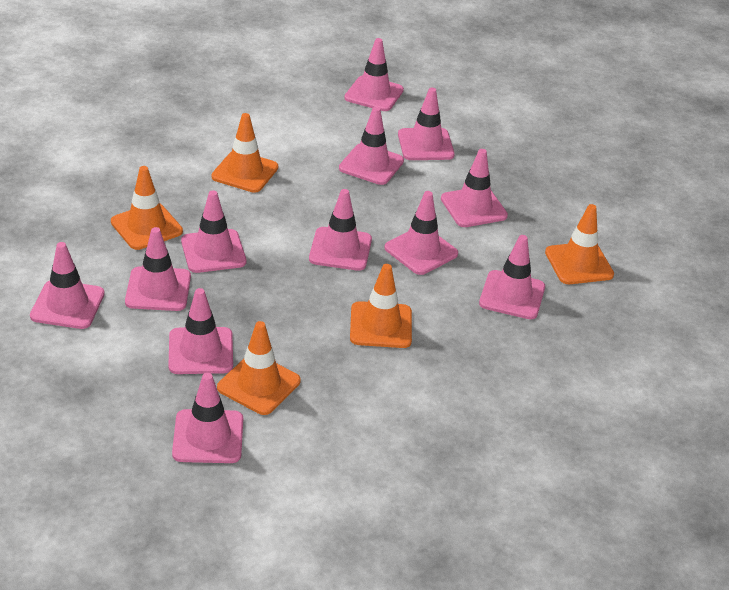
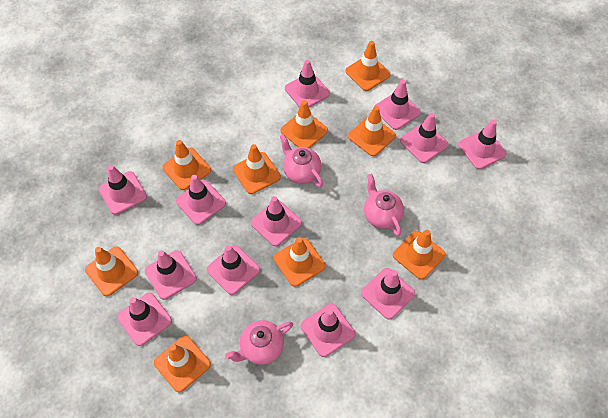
orange traffic cone: [111,166,183,250] [211,113,278,193] [217,321,301,415] [350,264,412,348] [545,204,614,284] = 5 -> [85,247,138,296] [154,335,211,392] [162,140,211,190] [233,144,281,194] [274,237,326,287] [281,100,328,148] [345,41,391,91] [348,106,396,156] [393,230,446,280] = 9
pink teapot: none = 0 -> [225,320,293,365] [280,134,323,187] [364,174,404,236] = 3

